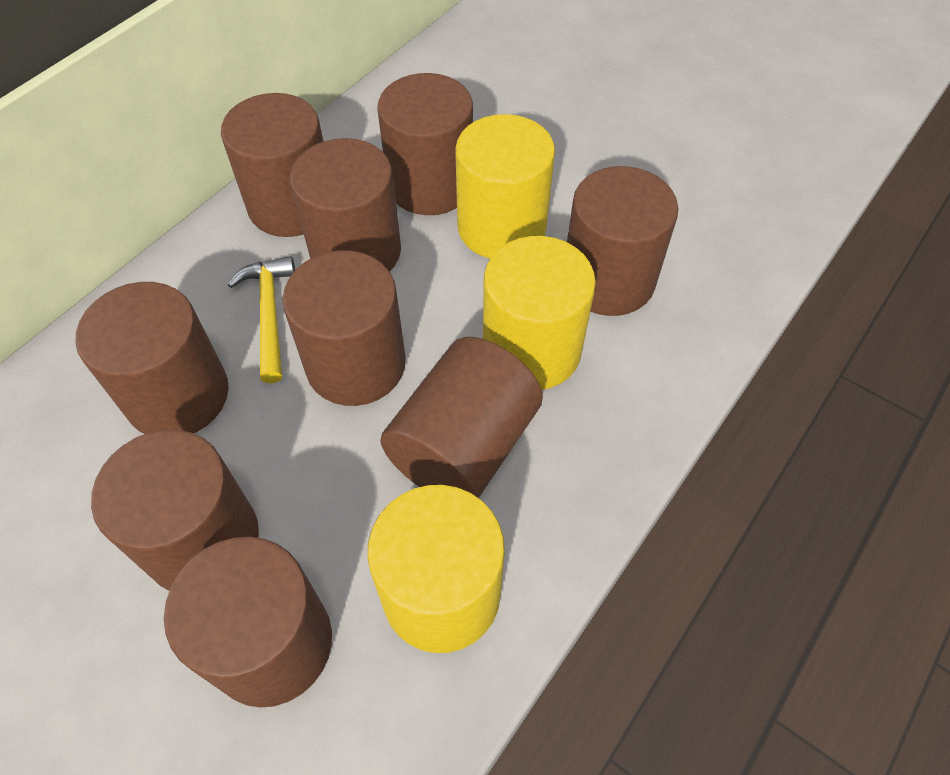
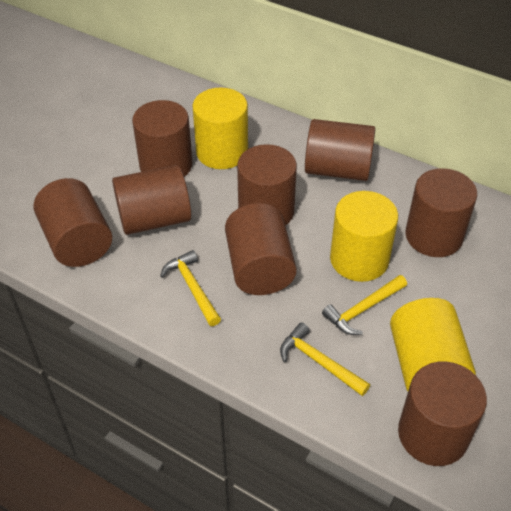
brown cylinder: [75,282,229,434] [91,430,259,591] [164,537,332,708] [221,93,323,237] [282,250,406,406] [290,138,401,271] [377,73,473,215] [380,337,543,498] [567,166,678,316] = 9 -> [34,178,112,267] [112,165,191,235] [132,100,192,177] [225,203,297,295] [237,144,297,226] [305,119,375,181] [398,362,487,466] [405,168,477,257] = 8
yellow hammer: [227,256,295,383] = 1 -> [160,250,221,326] [280,322,370,396] [322,275,407,335] = 3

